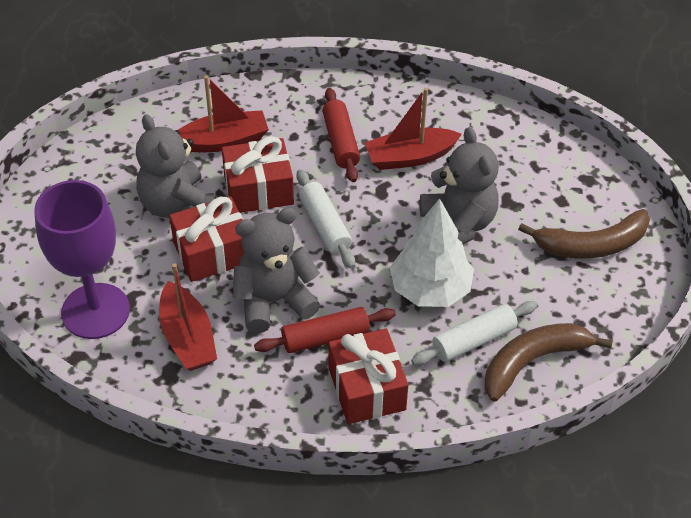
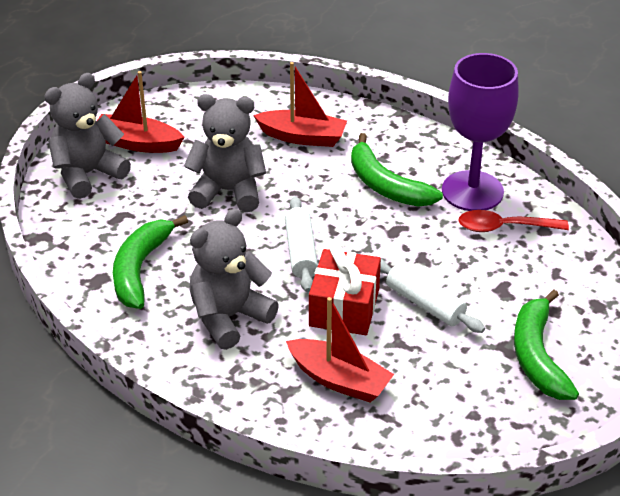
brown banana: [485,323,613,401] [518,209,650,259] = 2 -> none = 0
green banana: none = 0 -> [113,215,188,309] [351,133,443,207] [514,290,579,400] = 3
red gift: [169,196,245,282] [222,136,294,213] [329,328,408,424] = 3 -> [309,244,381,335] = 1
red rolling pin: [254,307,396,353] [322,88,360,182] = 2 -> none = 0
red spoon: none = 0 -> [458,210,569,232] = 1
white tree: [390,198,474,307] = 1 -> none = 0

